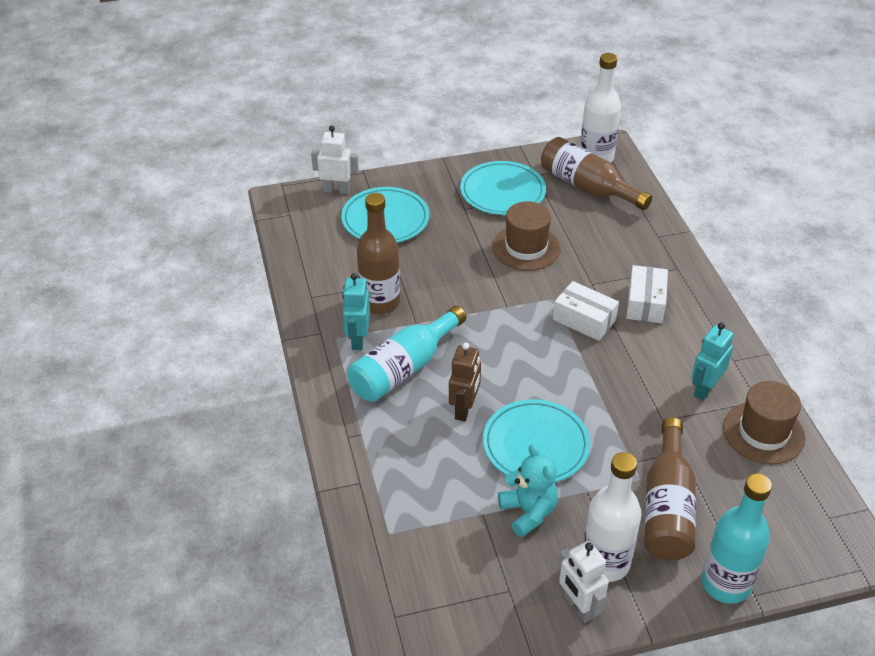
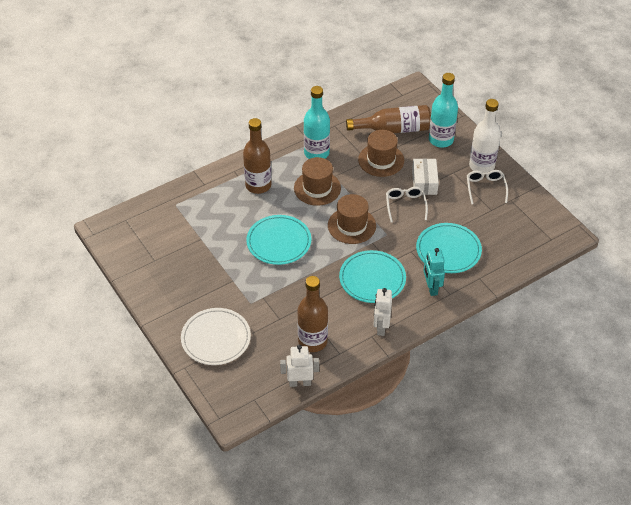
brown hat: [492,201,561,271] [723,381,805,465] = 2 -> [294,157,341,206] [328,194,376,244] [358,130,404,177] = 3
brown robot: [449,343,481,421] = 1 -> none = 0
turquoise robot: [342,273,370,350] [691,323,734,400] = 2 -> [423,248,445,296] = 1
turquoise teddy bear: [498,444,558,537] = 1 -> none = 0
white bottle: [580,53,621,163] [583,452,642,582] = 2 -> [469,99,501,173] = 1
white box: [553,281,619,341] [626,265,668,323] = 2 -> [412,158,439,195] = 1
white glasses: none = 0 -> [386,187,428,222] [467,170,508,204] = 2
white plate: none = 0 -> [181,308,251,365] = 1

